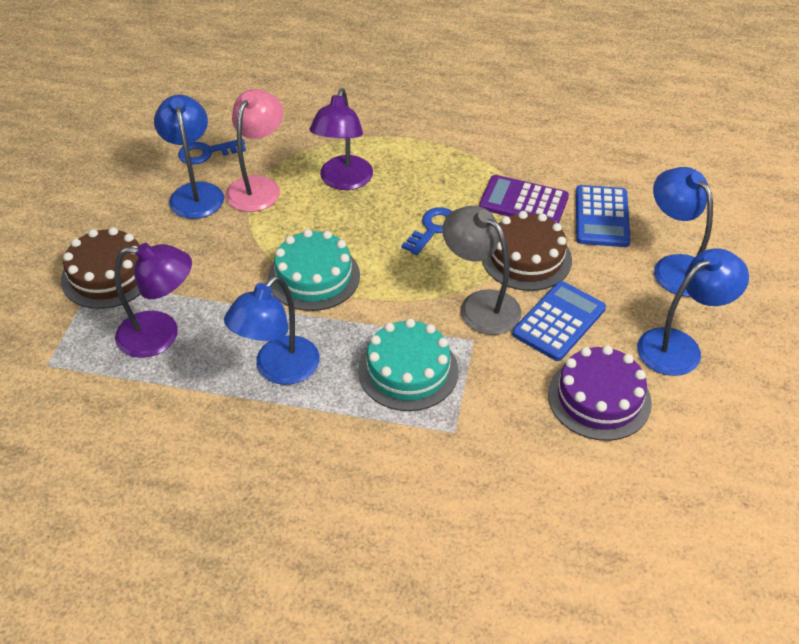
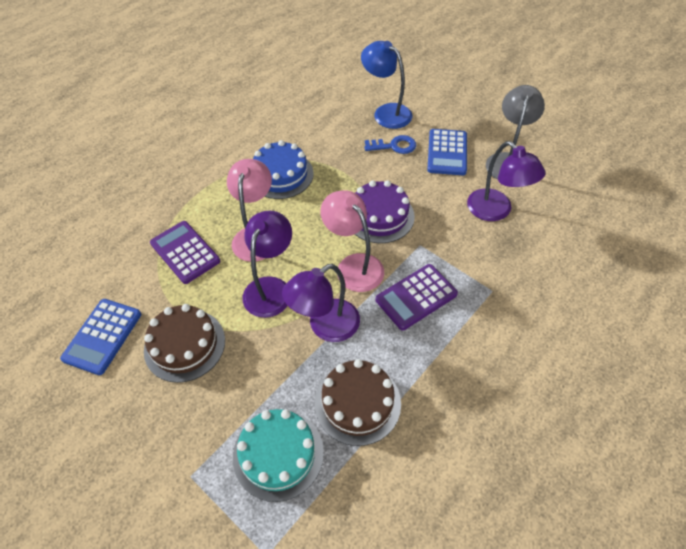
blue cake: none = 0 -> [253,140,314,199] = 1
blue key: [178,139,246,164] [401,207,452,255] = 2 -> [365,135,416,154] = 1
blue lamp: [154,95,224,219] [224,276,320,385] [637,248,749,376] [653,167,713,297] = 4 -> [361,41,412,129] = 1
pink lamp: [226,89,283,212] = 1 -> [227,159,272,262] [320,190,384,292] = 2
purple calculator: [479,175,569,223] = 1 -> [150,221,220,284] [375,264,458,330] = 2
purple lamp: [114,243,192,358] [309,88,373,190] = 2 -> [242,211,292,318] [282,264,360,342] [467,141,546,221] = 3
turquoise cake: [268,229,360,311] [358,318,458,411] = 2 -> [233,409,324,502] = 1

